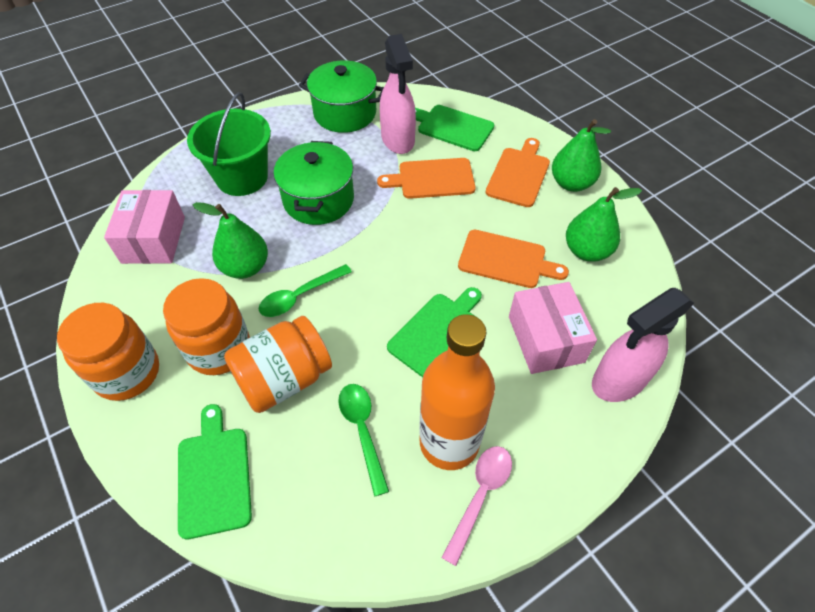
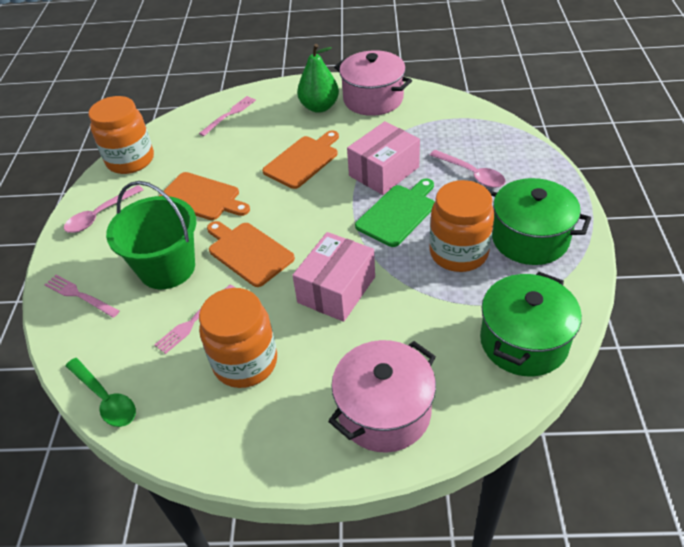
green cutting board: [178,404,252,540] [387,287,482,377] [415,105,494,151] = 3 -> [355,178,435,247] = 1
green pear: [193,202,268,279] [552,119,611,192] [566,187,642,262] = 3 -> [297,44,339,113] = 1
green spoon: [259,264,352,317] [338,384,389,496] = 2 -> [66,358,136,427] = 1
orange bottle: [419,314,495,470] = 1 -> none = 0
pink fork: none = 0 -> [44,275,120,318] [154,284,235,354] [199,96,256,136] = 3
pink pot: none = 0 -> [328,340,436,453] [334,50,412,116] = 2
pink spoon: [441,446,512,566] = 1 -> [64,185,143,233] [430,150,506,188] = 2
pink spray bottle: [380,34,416,154] [592,288,694,402] = 2 -> none = 0

